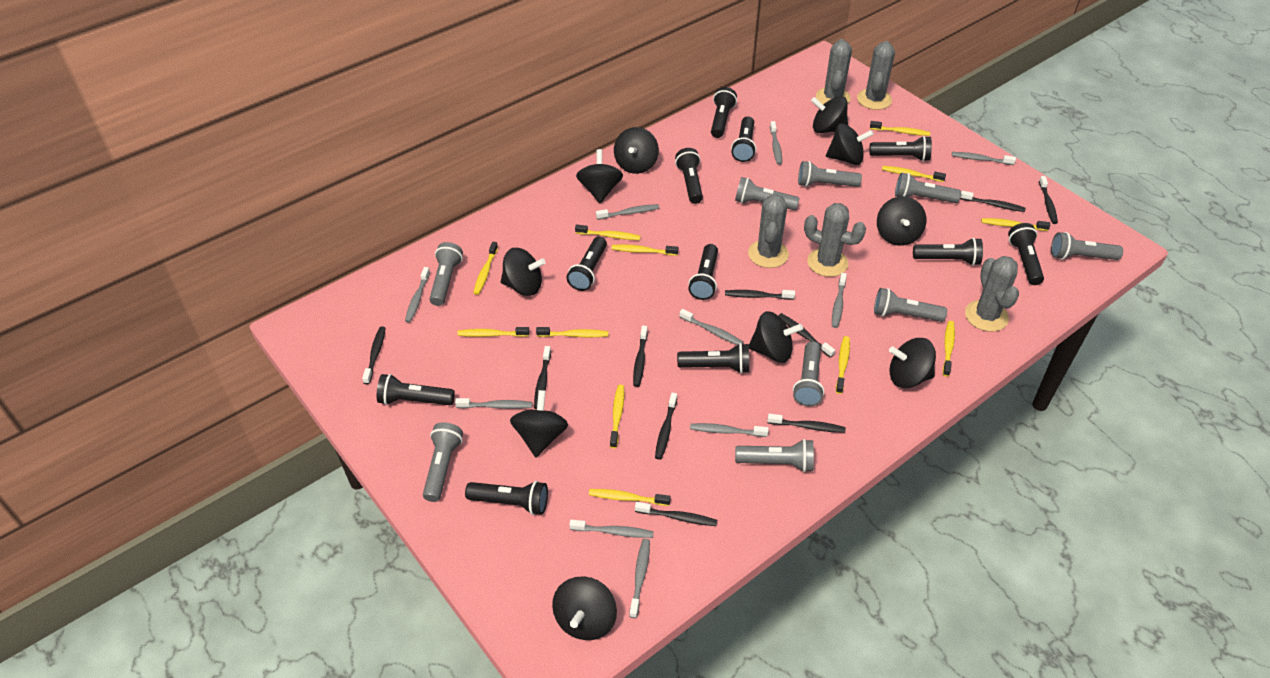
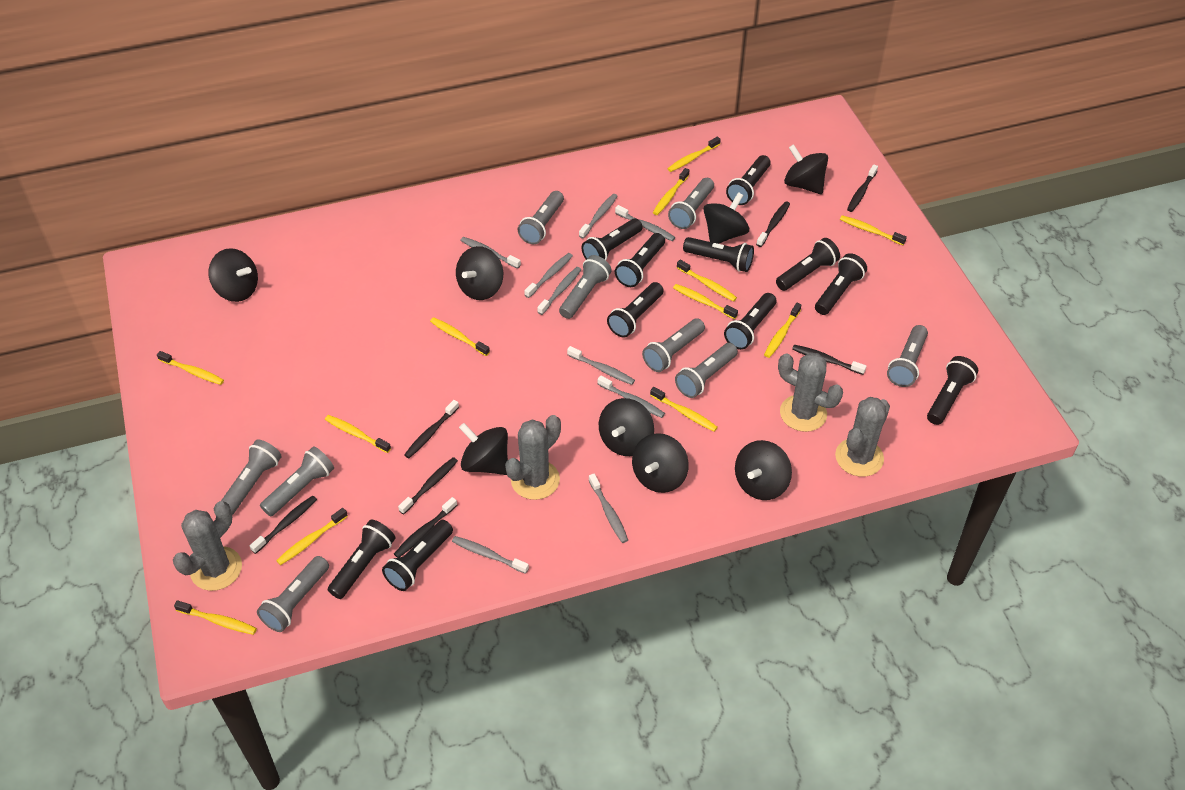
black spinning top: [501,248,546,296] [510,390,568,457] [552,576,617,640] [576,149,623,203] [614,127,659,174] [749,311,803,363] [811,96,848,133] [826,123,874,165] [877,196,926,246] [889,338,936,388] = 10 -> [208,248,258,302] [456,246,503,300] [459,423,508,475] [599,398,654,456] [632,433,689,493] [703,192,749,244] [735,440,792,500] [784,144,828,194] = 8
black toothbrush: [362,326,386,384] [534,346,551,409] [633,326,648,387] [635,502,717,526] [655,393,677,460] [725,290,795,300] [767,414,846,433] [778,313,835,358] [960,190,1026,212] [1039,176,1058,224] = 10 -> [250,495,317,554] [394,497,457,558] [398,457,458,514] [404,400,459,458] [756,201,790,247] [792,345,866,375] [847,164,878,212] = 7
grey cactus: [748,194,789,268] [804,203,866,277] [816,39,852,105] [857,41,895,110] [965,256,1019,332] = 5 -> [173,501,242,591] [505,415,561,500] [778,352,843,432] [835,397,890,477] = 4
grey toothbrush: [405,267,430,323] [455,398,532,409] [569,520,654,538] [596,204,659,220] [629,539,650,618] [680,309,744,345] [690,423,769,437] [770,121,782,165] [832,273,847,328] [952,152,1016,165] = 10 -> [452,536,529,574] [460,237,521,269] [524,253,573,298] [537,267,581,315] [567,346,635,385] [579,194,618,239] [589,474,628,543] [598,376,665,418] [615,205,675,241] = 9

